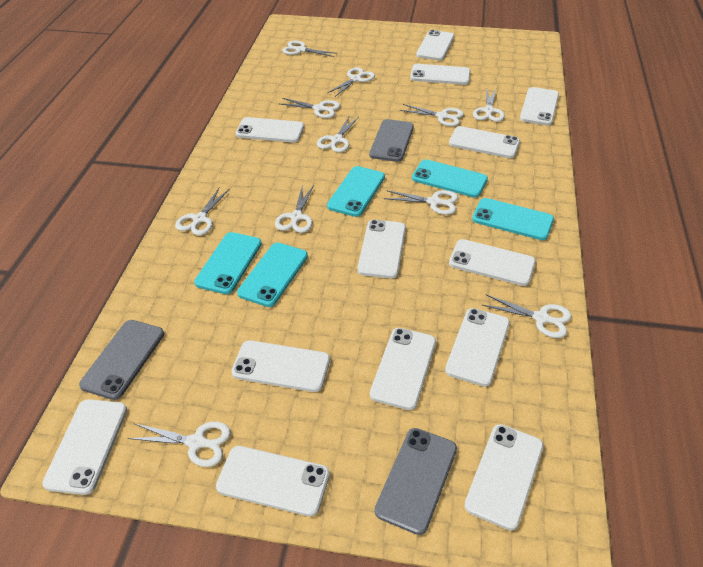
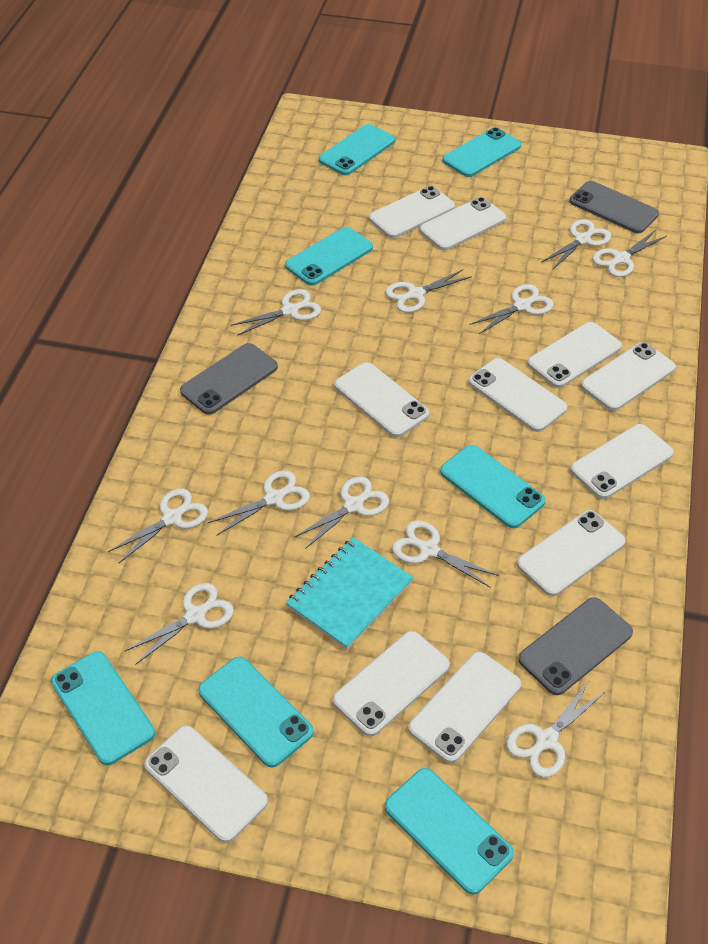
turquoise notebook: none = 0 -> [286,537,413,650] = 1
turquoise phone: [194,232,262,294] [237,243,308,307] [327,166,385,217] [412,159,488,197] [472,198,554,240] = 5 -> [51,651,155,765] [198,657,314,768] [285,227,373,286] [319,124,395,175] [385,768,514,895] [440,445,545,528] [442,127,521,177] = 7
white phone: [42,399,127,495] [216,446,330,516] [231,340,330,392] [236,117,304,143] [357,220,406,279] [370,328,436,410] [410,64,470,85] [416,30,454,60] [445,308,510,387] [449,126,520,158] [449,239,536,286] [464,424,543,530] [520,87,559,125] = 13 -> [144,726,268,843] [333,631,450,737] [334,362,429,437] [369,186,455,238] [408,652,521,763] [419,197,506,250] [468,358,567,432] [517,510,626,596] [527,322,622,388] [570,424,674,499] [581,342,676,411] = 11

